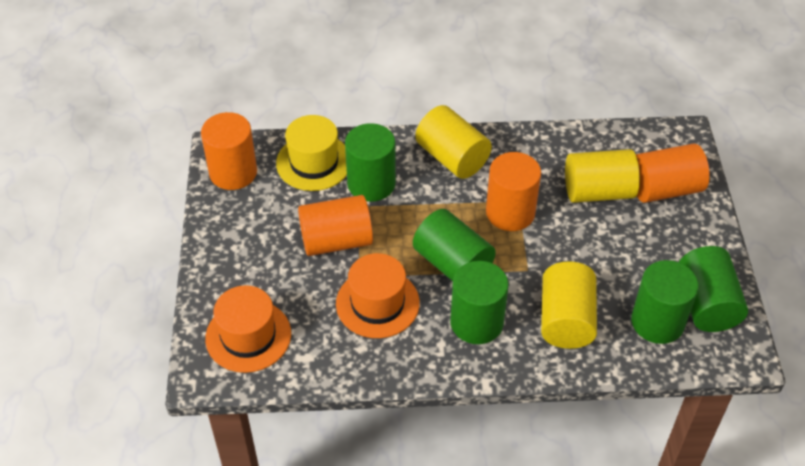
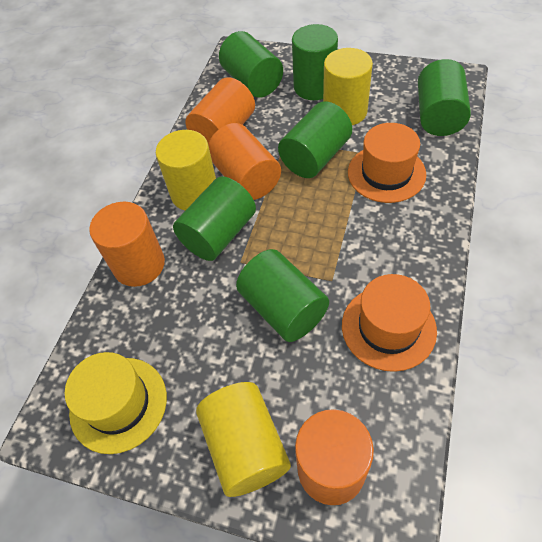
green cylinder: [345,123,396,202] [413,209,496,281] [450,261,509,344] [631,260,699,344] [679,246,748,332] = 5 -> [173,176,256,261] [219,31,283,98] [236,249,329,342] [278,101,352,178] [292,24,338,100] [418,59,471,136] = 6

